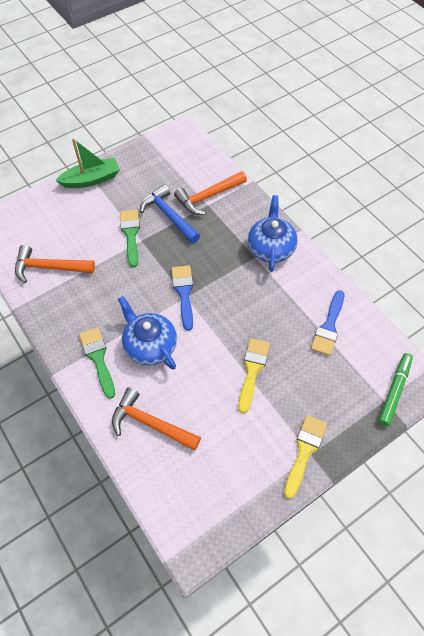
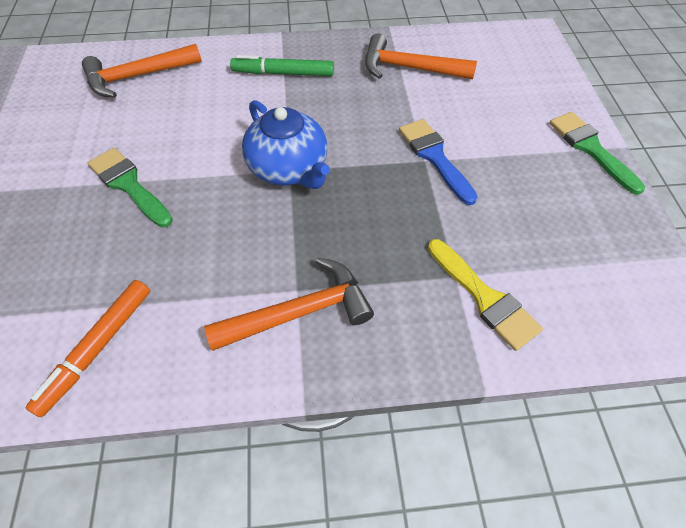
blue brush: [171,265,193,331] [311,290,344,356] = 2 -> [399,119,478,205] = 1
blue hammer: [140,184,200,244] = 1 -> none = 0
blue teapot: [118,296,177,370] [248,195,298,272] = 2 -> [242,100,330,189] = 1
green boat: [55,138,120,188] = 1 -> none = 0
orange marker: none = 0 -> [25,280,150,417] = 1
yellow brush: [239,338,270,413] [284,415,327,499] = 2 -> [428,239,543,351] = 1

